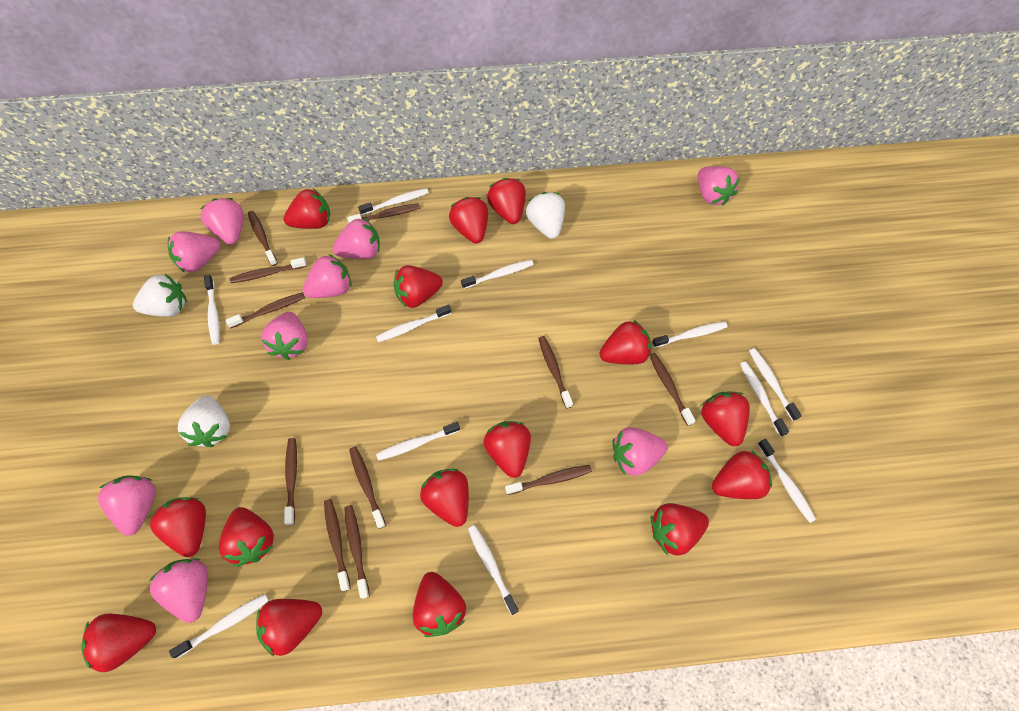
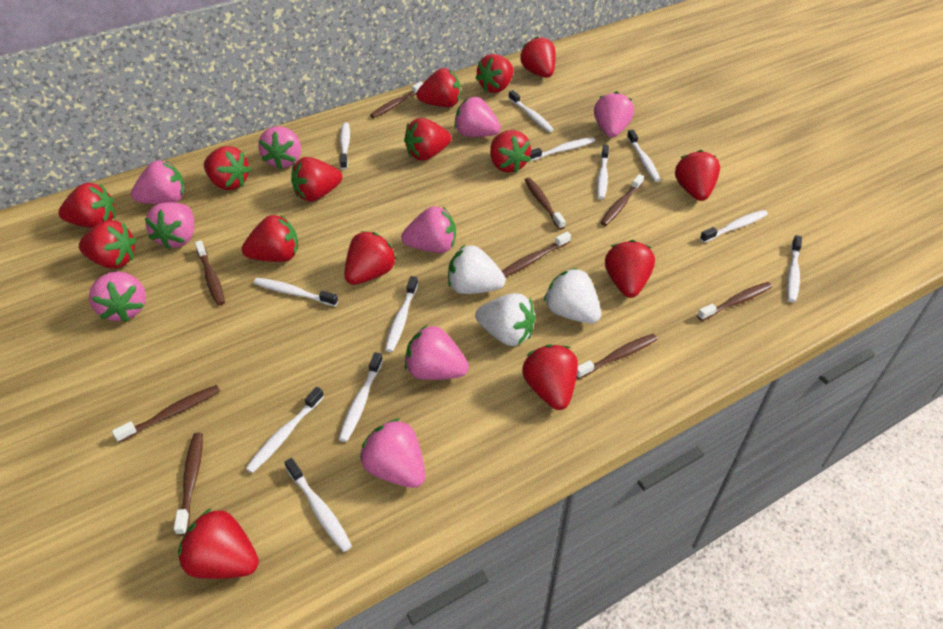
brown toothbrush: [225,292,305,328] [230,257,307,283] [248,211,278,266] [284,438,297,525] [324,499,351,591] [344,505,370,599] [347,203,420,223] [349,446,386,529] [505,465,592,495] [538,336,573,409] [650,353,696,426] = 11 -> [112,385,220,443] [174,433,203,536] [195,240,225,306] [370,81,423,118] [502,232,571,277] [525,178,566,230] [577,334,658,379] [600,174,644,226] [697,282,772,321] = 9
white toothbrush: [169,594,269,658] [204,275,220,345] [358,188,429,215] [376,305,451,342] [376,422,460,461] [461,260,534,289] [468,525,519,615] [652,321,728,348] [740,361,789,437] [749,348,802,421] [757,439,816,523] = 11 -> [245,387,324,473] [254,278,338,306] [284,458,352,552] [339,352,383,442] [340,122,350,170] [385,276,418,352] [509,90,554,132] [530,137,595,161] [597,145,609,200] [627,130,661,182] [700,210,768,243] [787,235,802,303] = 12

